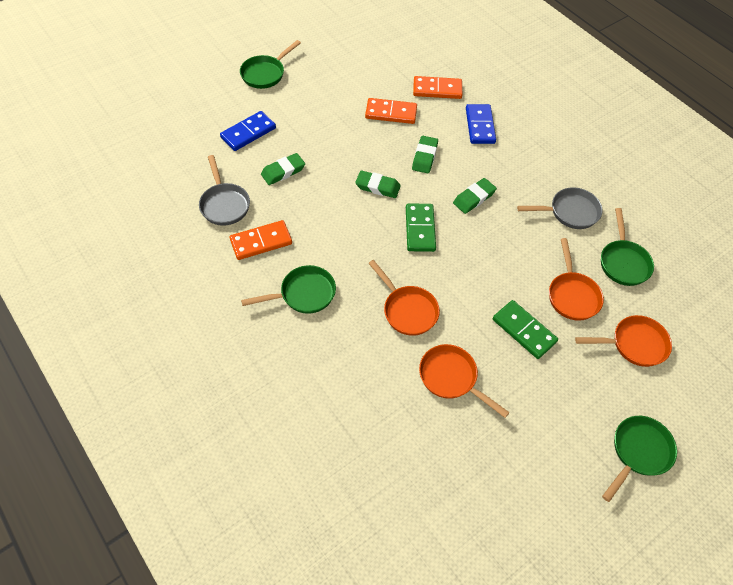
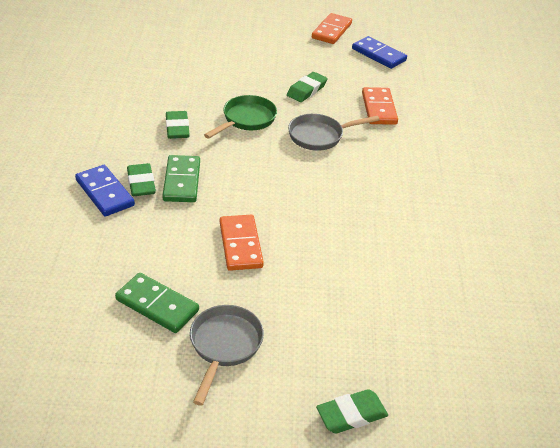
green pan: [240,40,301,89] [241,265,336,314] [601,208,654,286] [602,416,677,502] = 4 -> [204,95,277,139] = 1
orange pan: [368,260,440,336] [419,344,510,418] [549,238,604,321] [575,315,672,367] = 4 -> none = 0

